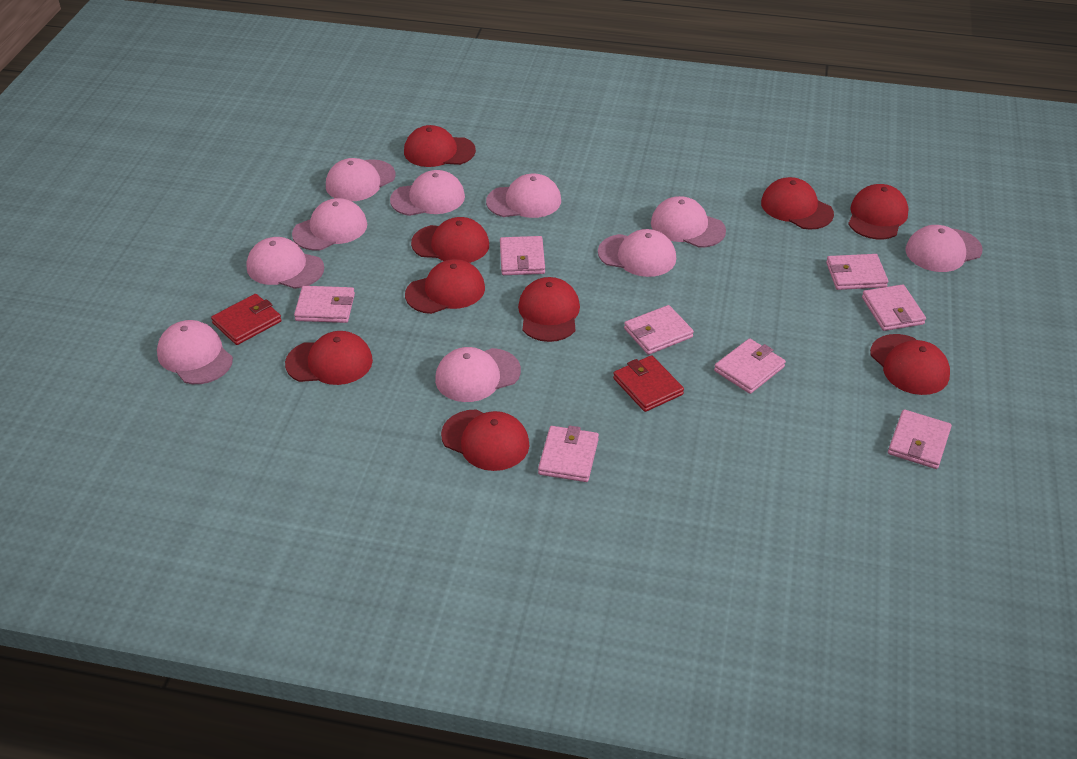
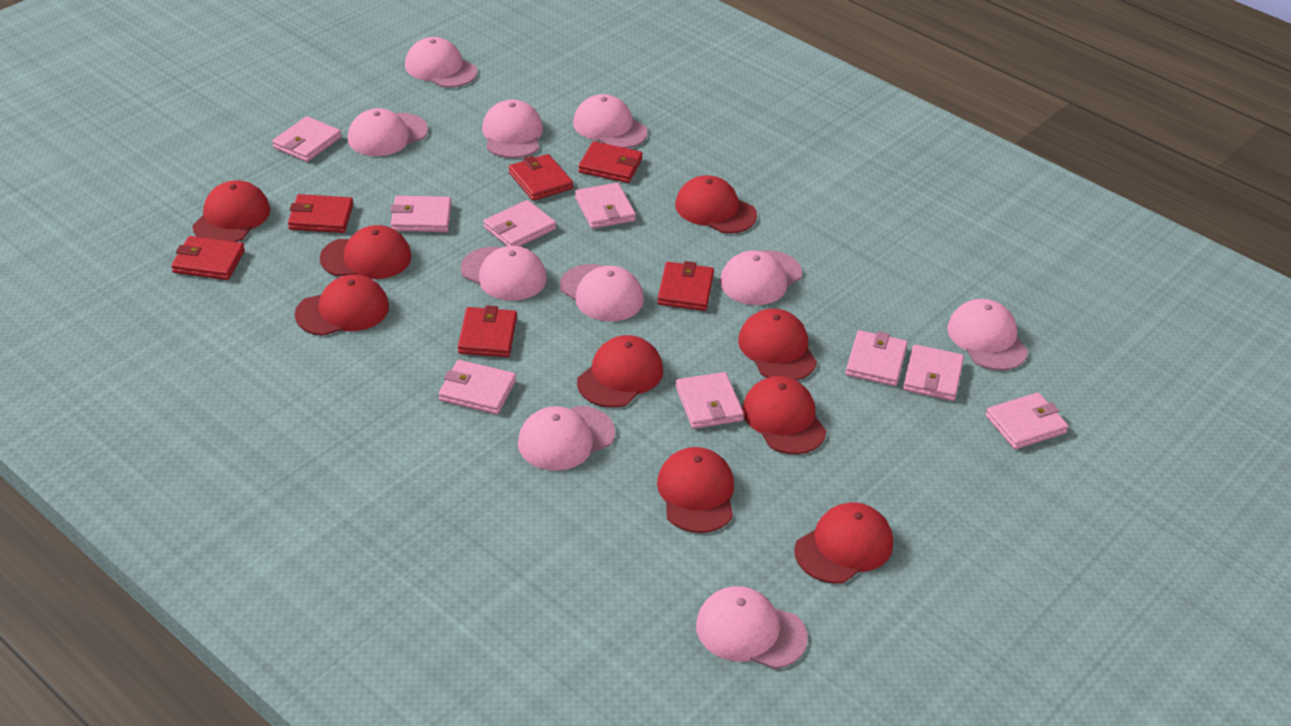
pink wallet: [294,286,355,323] [500,236,545,275] [538,425,599,482] [624,305,694,355] [714,338,786,394] [826,254,888,290] [862,284,926,331] [888,409,952,469] = 8 -> [272,116,341,162] [390,196,451,232] [439,360,516,414] [484,200,556,247] [575,183,636,229] [676,372,744,429] [846,330,908,386] [903,344,964,401] [986,392,1068,449] = 9
red wallet: [211,294,282,345] [613,355,684,412] = 2 -> [171,236,245,280] [288,194,353,233] [458,305,517,357] [509,154,573,201] [578,141,643,183] [657,261,714,311] = 6

